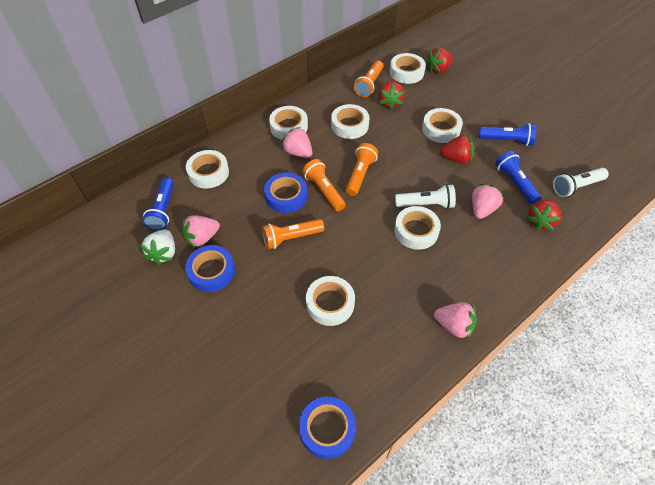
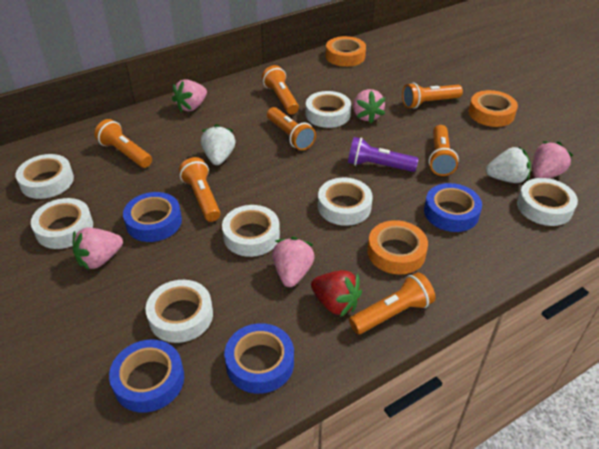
blue flashlight: [143,178,174,231] [479,123,536,146] [495,151,541,204] = 3 -> none = 0
blue tape: [185,245,235,292] [264,172,307,213] [299,397,356,459] = 3 -> [109,340,184,413] [123,192,182,242] [224,323,294,394] [424,183,482,232] = 4
orange flashlight: [262,219,325,249] [302,159,346,211] [346,143,378,196] [354,61,383,98] = 4 -> [94,119,152,168] [179,157,221,222] [262,65,299,114] [267,107,316,150] [349,272,435,334] [402,83,463,109] [429,125,459,176] = 7
orange tape: none = 0 -> [326,36,366,67] [368,220,428,275] [469,90,518,127] = 3
pink strawberry: [182,215,220,248] [281,127,312,158] [434,302,477,340] [472,184,504,219] = 4 -> [73,227,123,270] [172,79,207,112] [272,237,315,287] [353,89,386,123] [533,141,573,178] = 5
purple flashlight: none = 0 -> [348,137,419,172] = 1
red strawberry: [379,82,405,110] [425,48,453,73] [440,135,474,164] [526,200,561,230] = 4 -> [311,270,362,317] = 1
white flashlight: [395,184,456,209] [553,168,609,197] = 2 -> none = 0
white strawberry: [140,229,175,265] = 1 -> [201,124,235,165] [486,146,531,183] = 2

